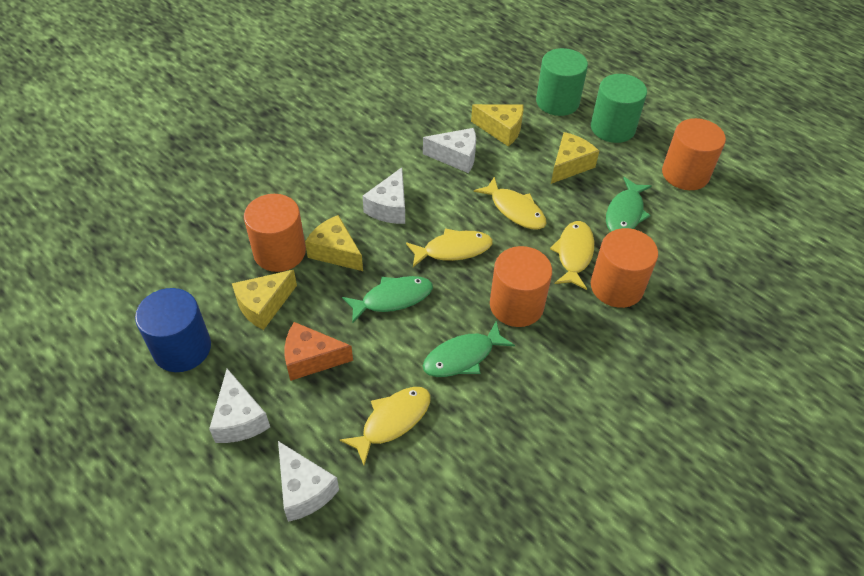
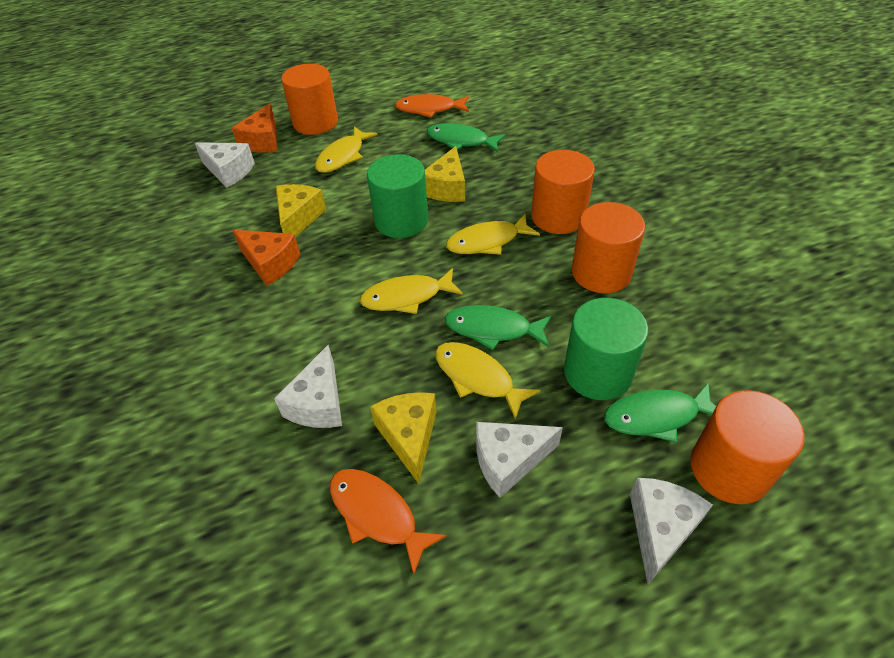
blue cylinder: [135,288,211,372] = 1 -> none = 0
orange cheese: [284,322,353,381] = 1 -> [232,103,277,153] [233,230,300,286] = 2
orange fish: none = 0 -> [330,469,447,575] [395,94,469,117] = 2
yellow cheese: [232,270,297,330] [305,215,363,271] [471,104,524,146] [551,132,599,184] = 4 -> [276,184,326,237] [370,392,437,484] [425,146,465,202] = 3

